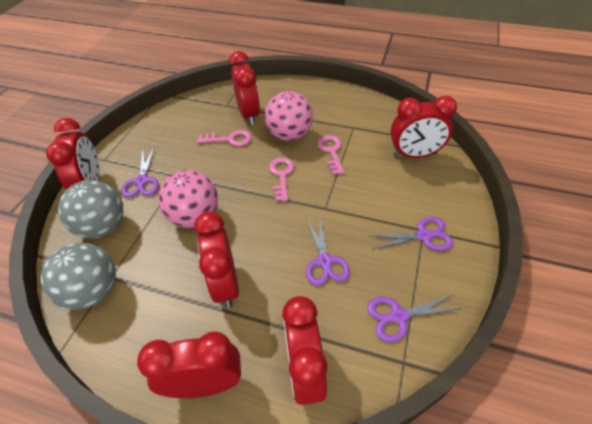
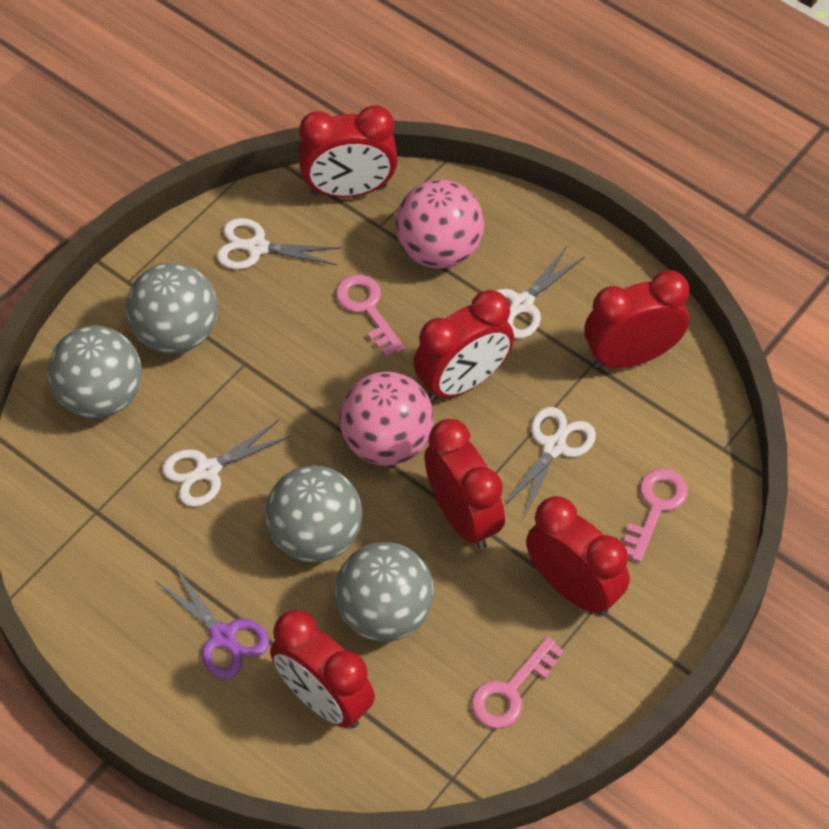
grey ball: [40,243,116,310] [58,180,124,239] = 2 -> [48,325,142,418] [126,262,218,354] [265,465,362,563] [335,542,434,642] = 4
purple scissors: [121,147,159,198] [306,216,350,286] [367,294,463,342] [368,217,453,251] = 4 -> [156,565,269,679] = 1
white scissors: none = 0 -> [162,420,291,507] [216,218,341,269] [496,246,585,339] [503,407,596,519] = 4

